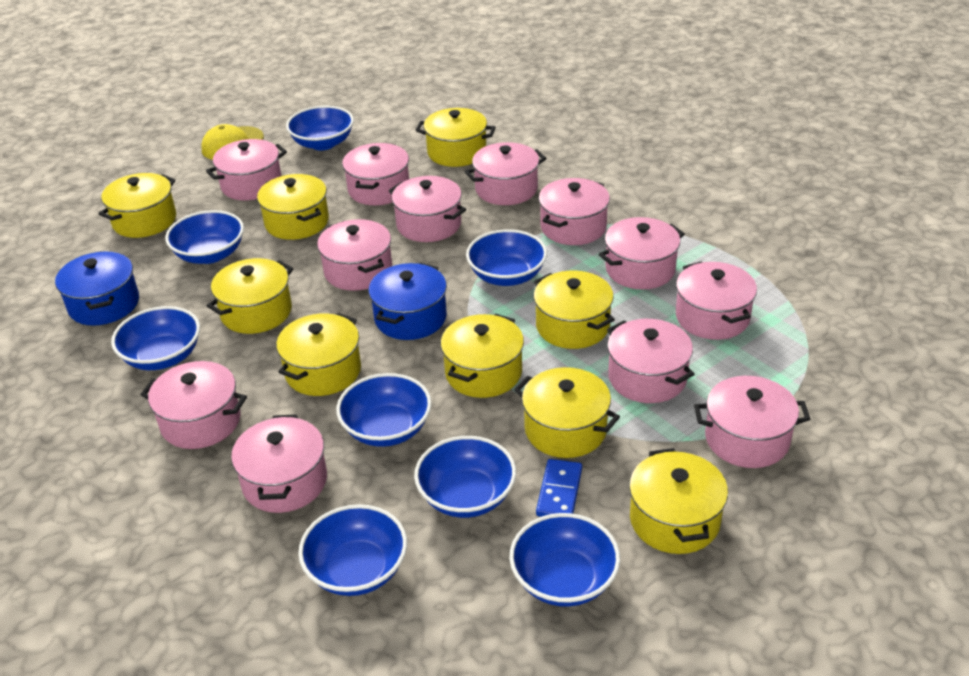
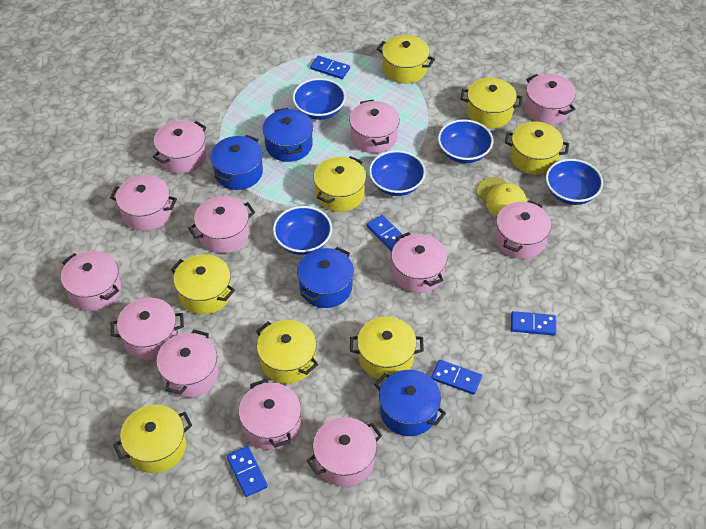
blue bowl: [111,306,200,370] [165,210,244,264] [286,106,354,150] [298,504,407,596] [336,373,432,447] [414,436,516,518] [466,229,547,286] [509,513,620,607] = 8 -> [273,206,332,255] [293,78,346,120] [369,150,426,196] [438,119,493,163] [546,159,603,205] = 5
blue domino: [536,459,582,517] = 1 -> [227,446,268,497] [310,56,350,79] [367,215,403,252] [431,360,482,395] [511,311,556,335] = 5
blue pot: [55,251,139,326] [369,263,447,340] = 2 -> [211,135,263,190] [262,108,313,162] [297,247,354,308] [374,370,446,436] = 4
yellow pot: [99,173,176,238] [207,258,294,334] [257,174,329,240] [276,313,361,396] [415,108,496,167] [441,314,524,398] [514,367,620,458] [534,271,615,349] [629,448,728,554] = 9 -> [113,405,192,473] [170,254,235,315] [256,320,318,384] [313,156,366,212] [350,317,424,380] [377,35,435,84] [461,78,522,128] [505,122,569,175] = 8

